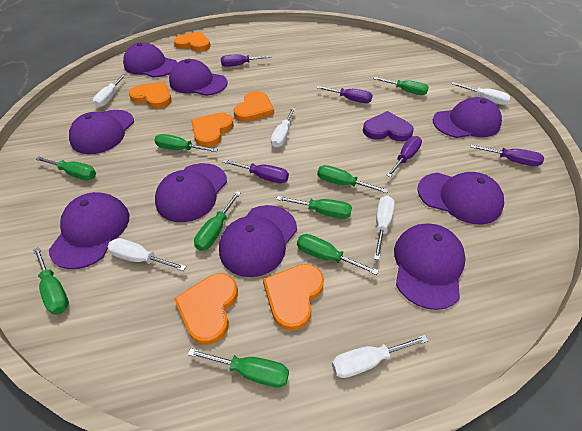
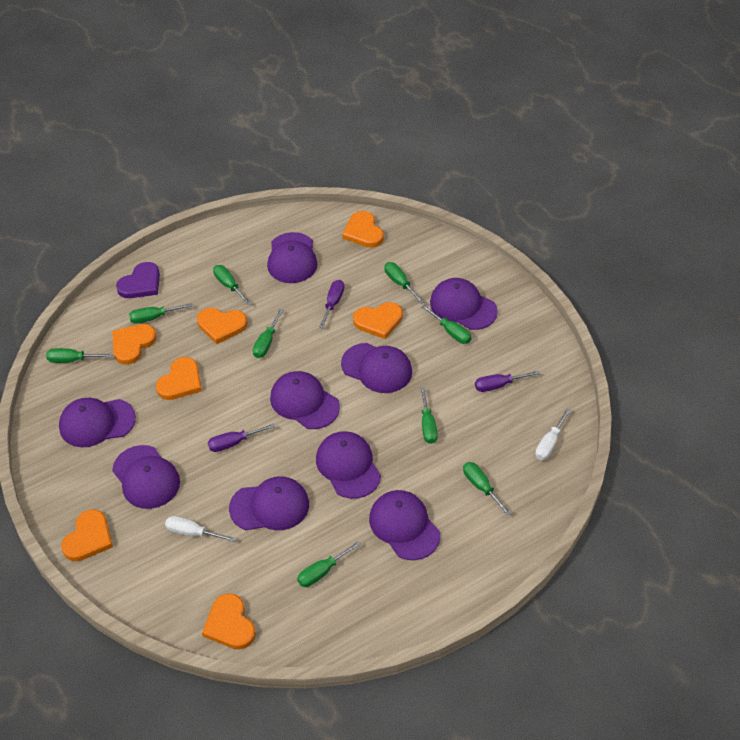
orange heart: [129,82,172,108] [174,31,211,52] [174,273,238,345] [191,112,234,147] [233,91,274,122] [263,264,324,331] = 6 -> [61,509,113,561] [112,324,157,365] [156,357,202,400] [197,308,247,344] [202,593,256,650] [342,211,384,248] [353,302,403,339] = 7
purple screwdriver: [221,54,272,67] [222,159,289,183] [317,86,373,103] [386,136,422,177] [470,144,544,166] = 5 -> [208,423,275,452] [319,280,344,328] [475,371,540,392] = 3
white screwdriver: [93,74,126,108] [108,238,186,271] [271,108,296,148] [332,335,428,378] [374,196,395,260] [452,82,511,105] = 6 -> [165,516,235,542] [535,408,571,460] = 2

